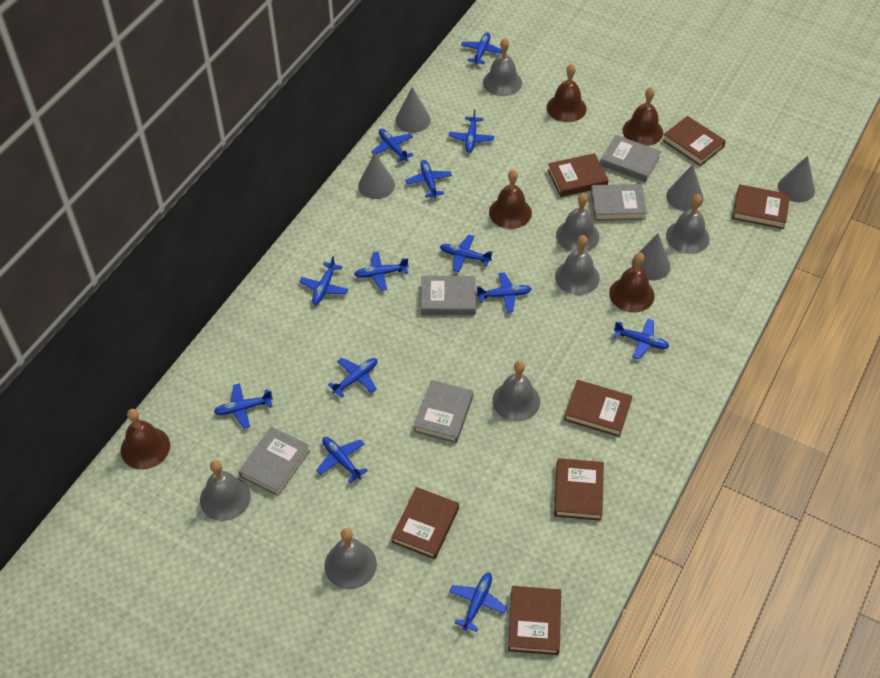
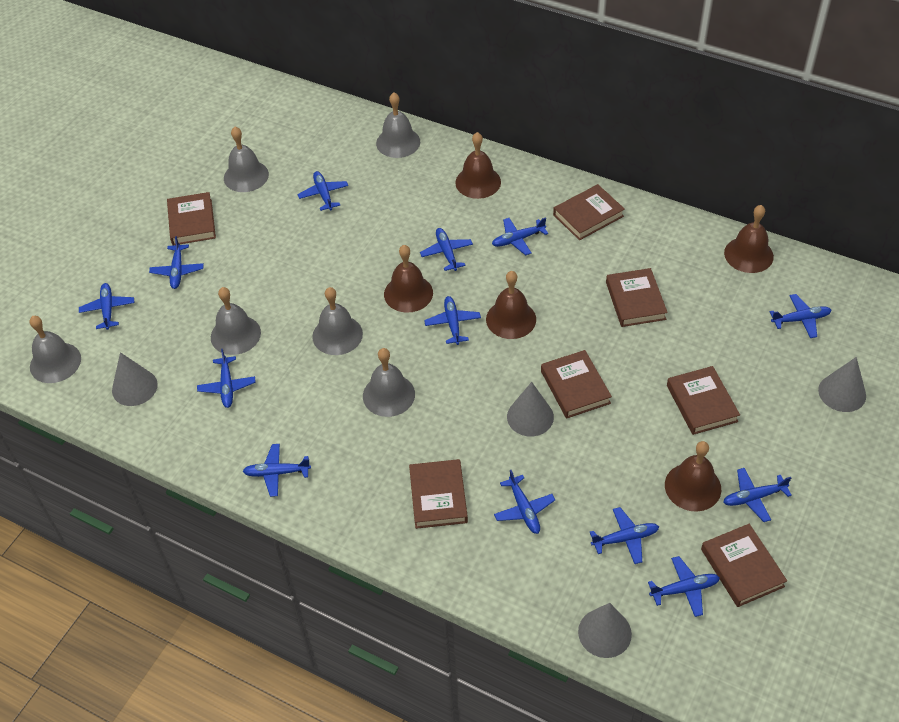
grey bell: [200,460,251,521] [324,528,377,589] [483,38,522,96] [492,361,540,421] [555,235,600,295] [556,193,599,252] [666,194,710,254] = 7 -> [29,316,81,383] [211,287,261,355] [224,127,269,192] [312,287,363,355] [363,348,415,417] [376,92,420,158] = 6
grey book: [239,427,310,496] [414,380,473,443] [421,276,476,315] [591,184,647,221] [600,135,661,182] = 5 -> none = 0
grey cone: [358,153,395,199] [395,87,431,133] [632,234,671,280] [666,164,704,211] [778,156,815,202] = 5 -> [112,352,158,406] [507,382,554,436] [578,603,632,658] [818,357,866,412] = 4

